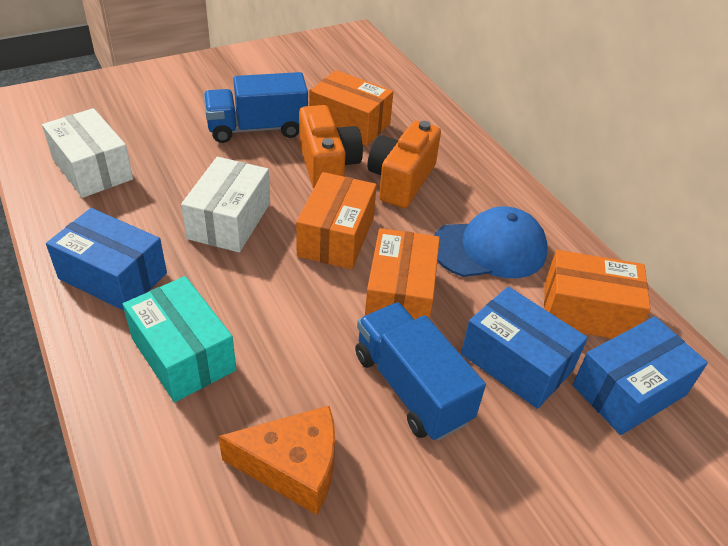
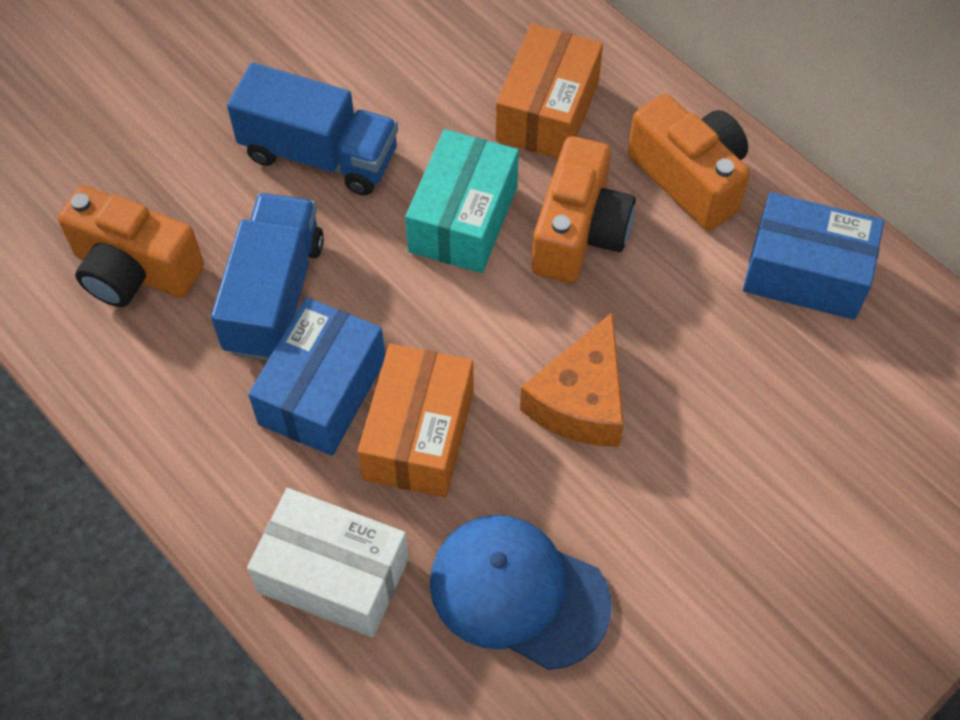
blue box: [46,208,167,311] [461,286,588,409] [573,316,708,435] = 3 -> [248,297,385,456] [743,192,884,320] = 2
orange box: [296,172,377,269] [309,70,393,146] [365,228,440,320] [544,250,651,339] = 4 -> [358,344,474,497] [496,24,603,159] = 2
orange camera: [299,105,363,189] [368,121,441,208] = 2 -> [58,185,204,307] [532,136,636,283] [628,94,750,230] = 3
white box: [42,108,133,198] [181,157,270,252] = 2 -> [247,488,409,637] = 1

